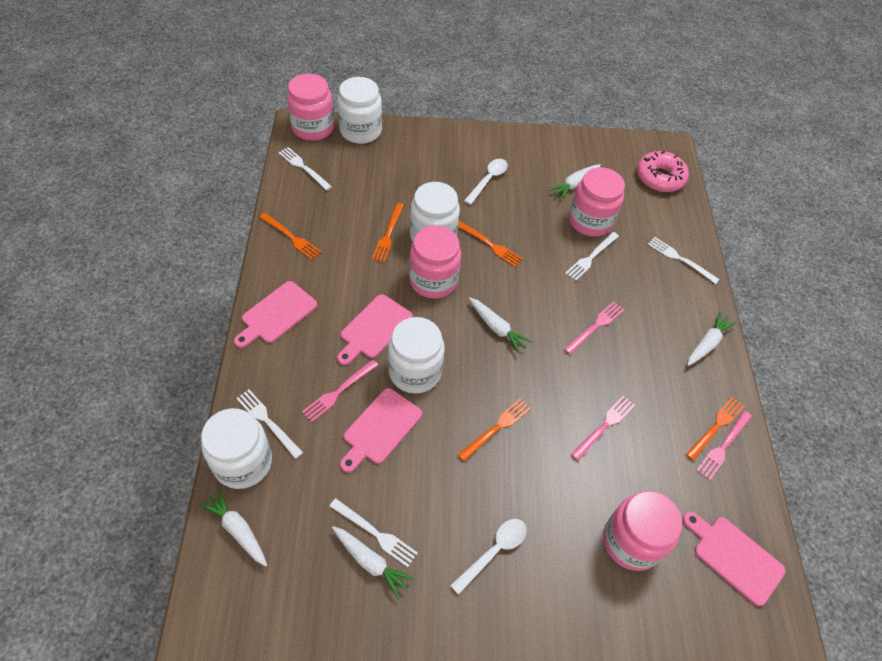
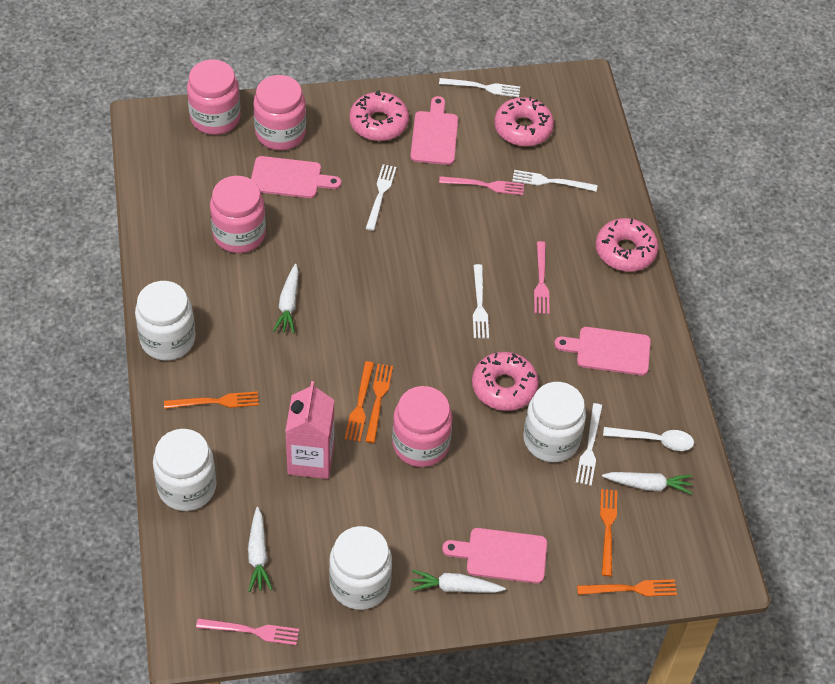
pink carton: none = 0 -> [285,381,334,479] = 1
pink donut: [637,151,689,192] = 1 -> [349,90,409,141] [472,352,539,411] [494,96,554,146] [595,218,659,271] = 4
pink fork: [302,360,378,422] [564,301,624,354] [571,396,635,461] [696,411,752,480] = 4 -> [196,618,299,645] [439,176,524,195] [534,241,550,314] = 3
white carrot: [199,488,267,566] [332,526,414,599] [469,297,532,353] [548,164,601,200] [687,312,736,366] = 5 -> [248,507,273,592] [273,264,299,333] [410,569,506,593] [602,472,692,494] = 4
white spoon: [450,519,527,595] [464,159,508,205] = 2 -> [603,427,694,451] = 1

